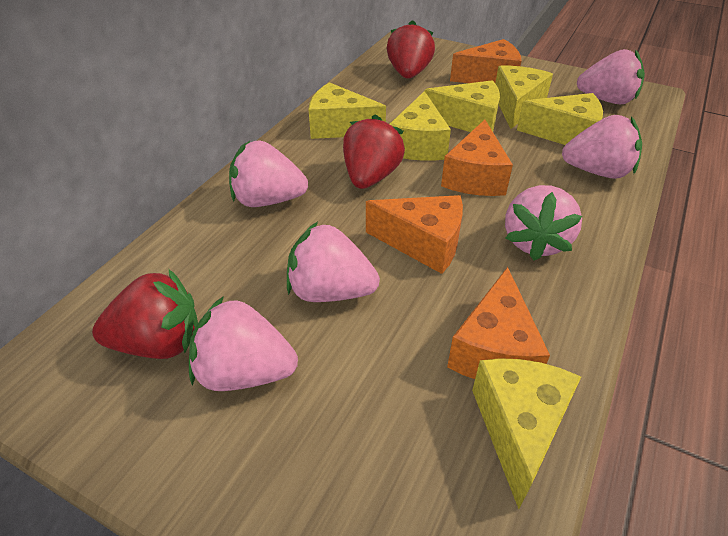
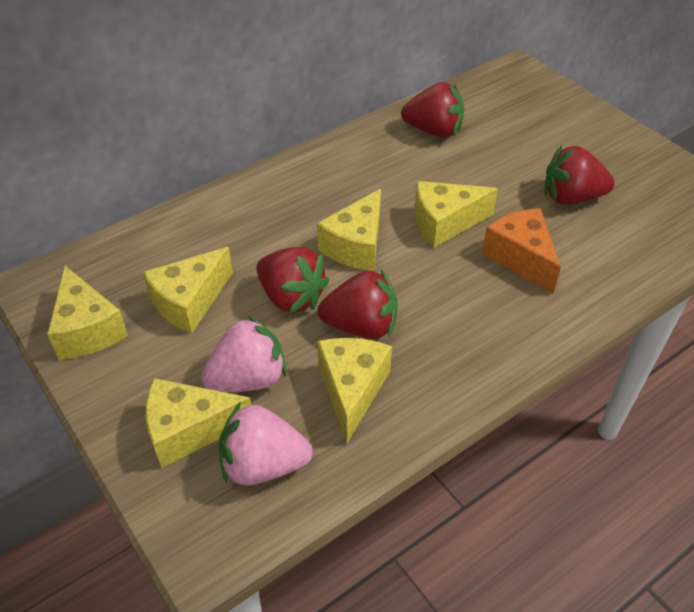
orange cheese: [366,195,463,274] [441,120,513,196] [447,267,550,379] [450,39,521,83] = 4 -> [482,208,561,293] = 1
pink strawberry: [189,296,298,391] [229,140,308,207] [287,222,380,302] [505,185,582,261] [562,115,642,179] [577,49,645,104] = 6 -> [201,315,287,392] [219,402,313,485] = 2
red strawberry: [92,269,198,359] [343,114,405,189] [387,20,435,79] = 3 -> [256,247,329,314] [317,269,398,339] [401,82,464,137] [544,145,615,205] = 4

